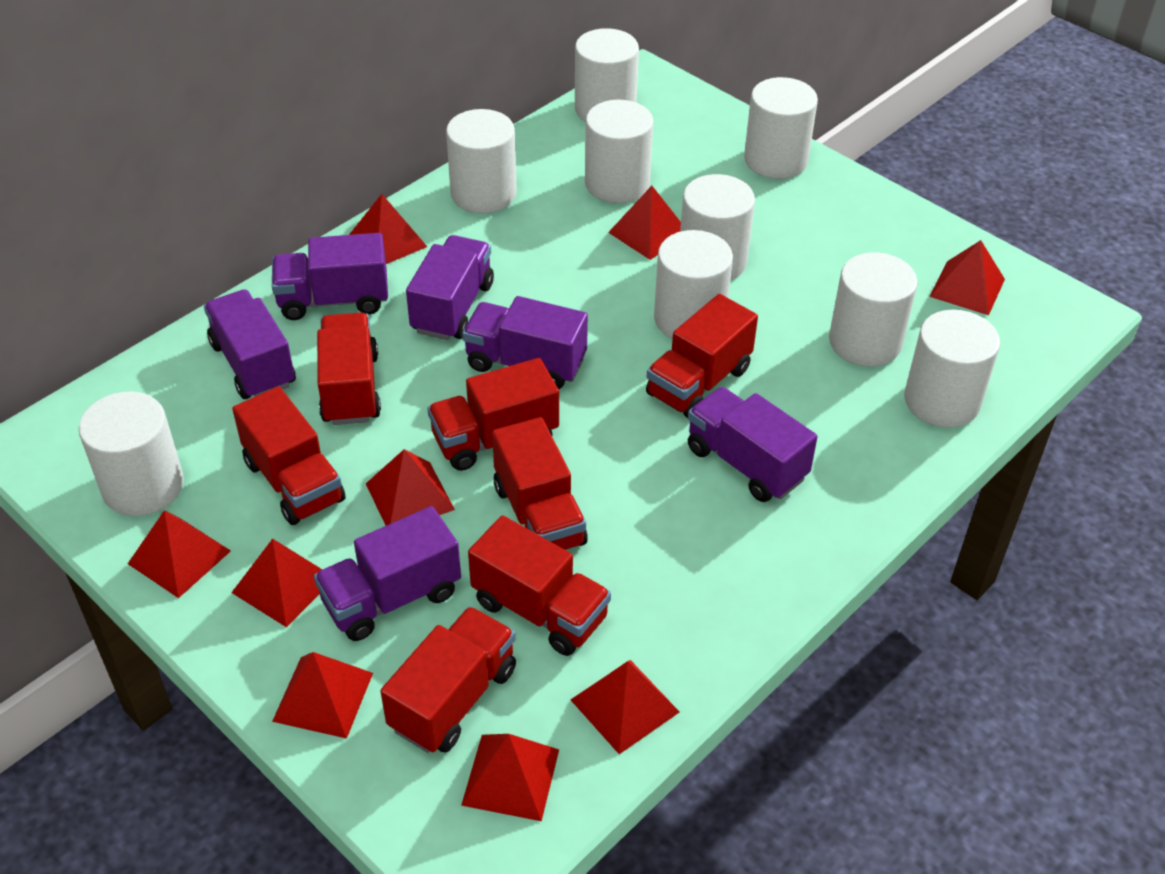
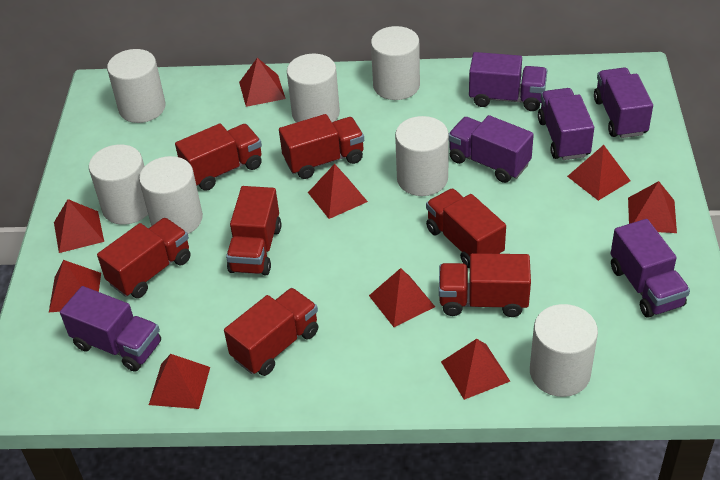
white cylinder: [79,392,184,516] [446,109,517,213] [575,28,639,122] [585,100,653,203] [654,230,733,339] [680,174,755,280] [744,77,818,179] [829,253,917,367] [904,310,1000,428] = 9 -> [89,145,148,225] [107,49,165,123] [139,156,203,234] [287,54,340,123] [371,26,420,100] [395,116,449,196] [530,304,598,397] = 7

